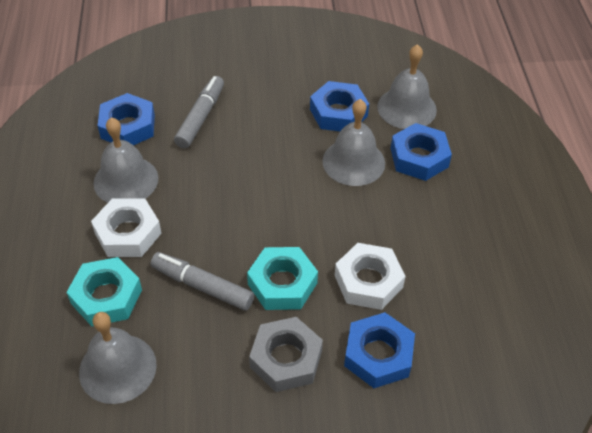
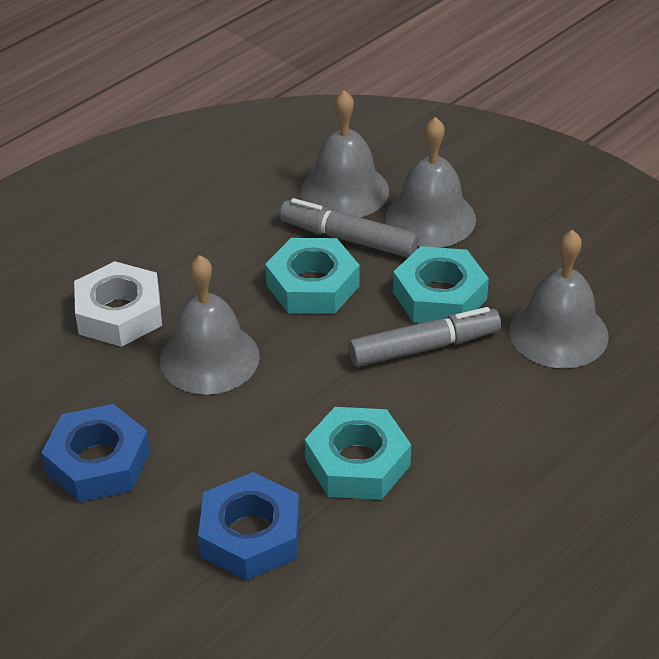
blue nut: [98,93,155,145] [310,81,369,131] [344,312,415,388] [390,123,452,181] = 4 -> [41,404,150,502] [198,472,300,580] = 2
grey nut: [249,317,323,392] = 1 -> none = 0
turquoise nut: [66,257,142,326] [247,247,318,310] = 2 -> [265,238,360,314] [305,407,411,500] [393,246,489,323] = 3
white nut: [91,198,162,257] [335,243,406,310] = 2 -> [74,261,162,347] = 1

